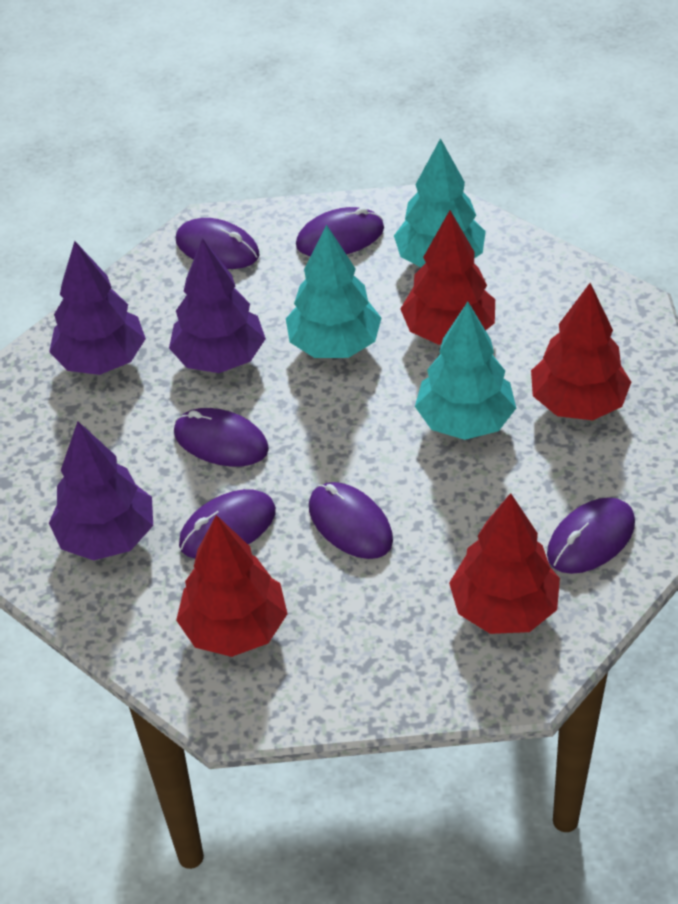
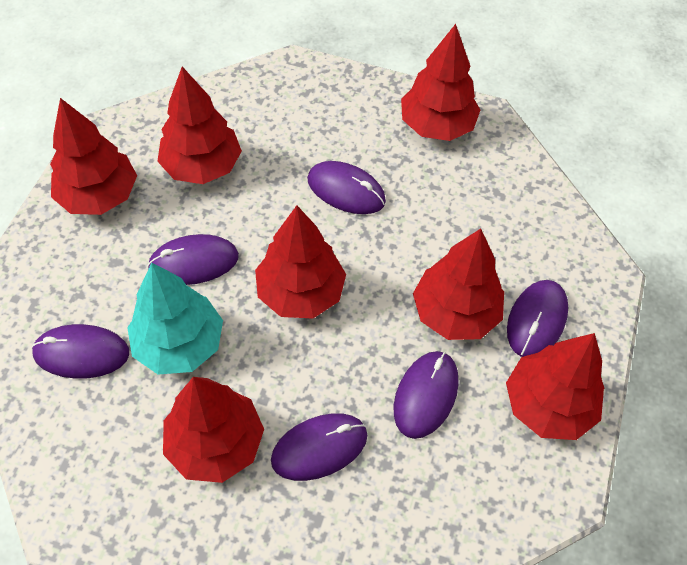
purple tree: [49,241,146,375] [49,422,153,560] [169,238,266,373] = 3 -> none = 0
red tree: [176,515,288,657] [400,210,495,345] [449,493,560,634] [531,283,631,420] = 4 -> [50,98,137,215] [157,66,242,184] [163,377,264,483] [255,205,346,319] [401,24,480,141] [413,229,504,340] [506,333,604,440] = 7
turquoise tree: [286,224,381,358] [394,138,486,267] [415,302,516,440] = 3 -> [127,263,223,375] = 1

